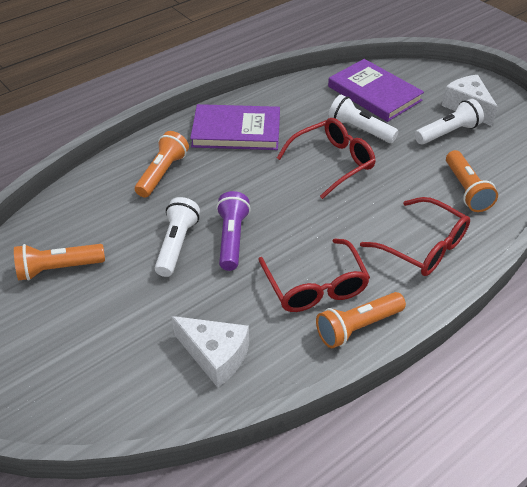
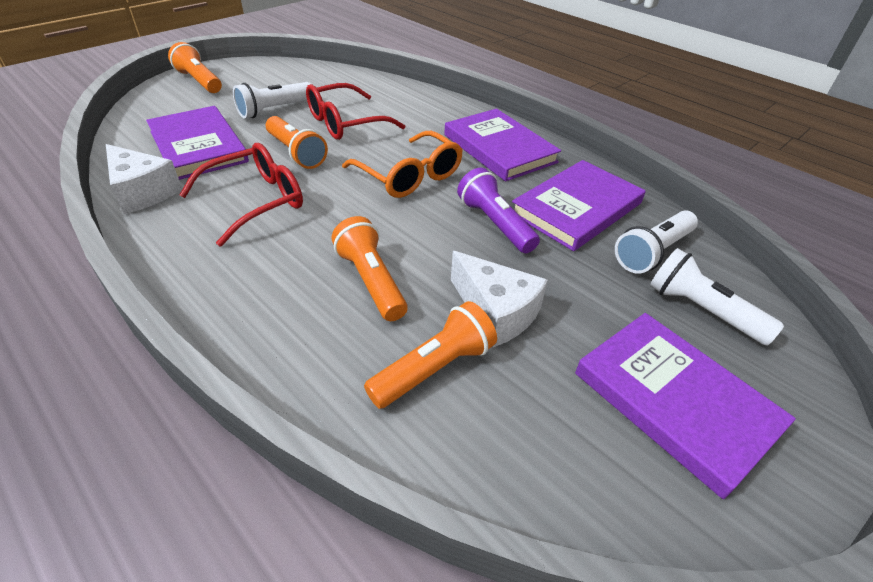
orange glasses: none = 0 -> [342,131,463,198] = 1
purple book: [190,104,280,150] [328,59,424,122] = 2 -> [146,106,249,180] [444,109,561,181] [512,160,646,251] [575,313,796,499] = 4
red glasses: [258,238,370,312] [277,118,376,199] [360,197,470,276] = 3 -> [179,143,303,246] [306,83,405,140] = 2

